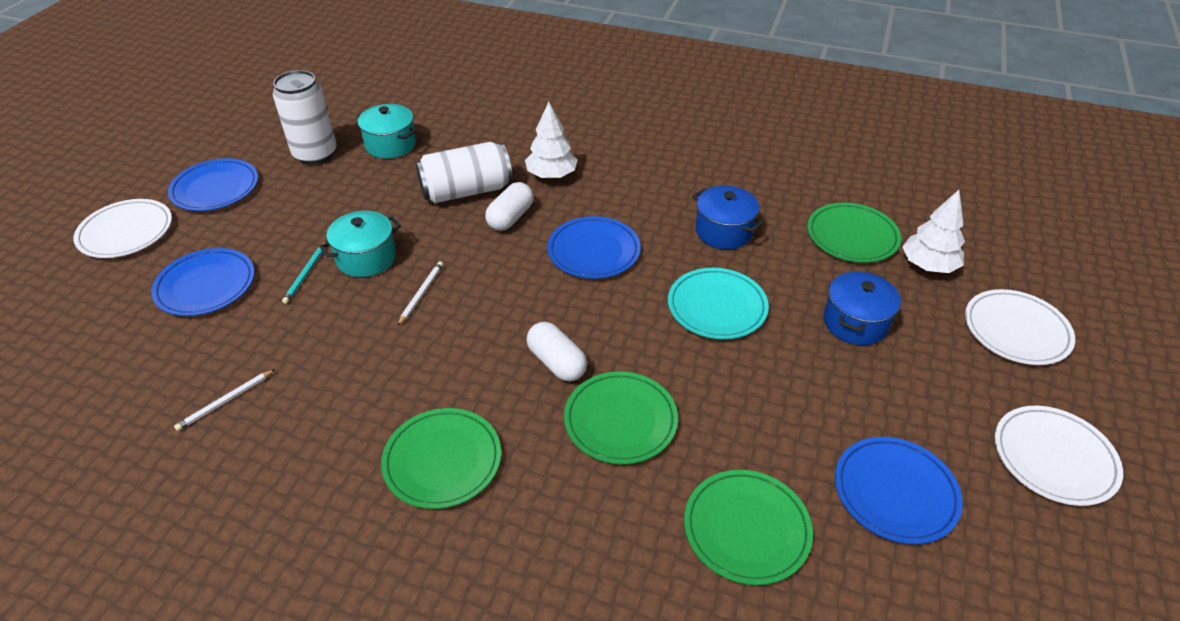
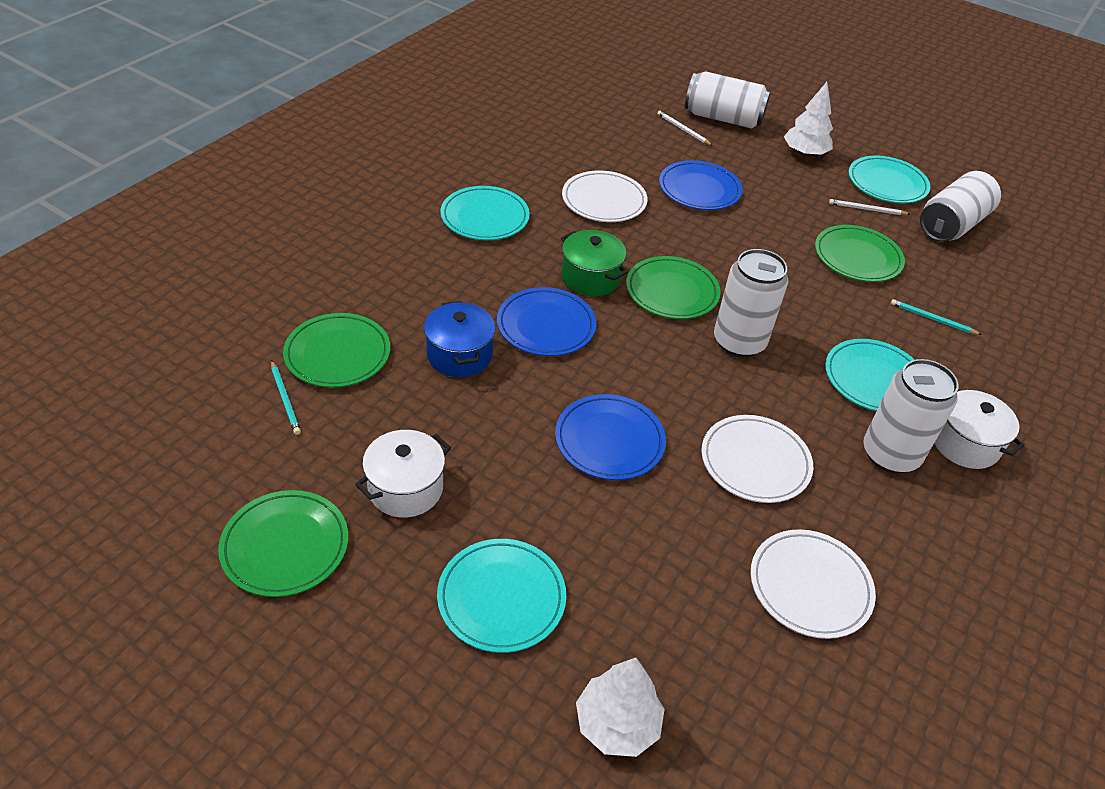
blue plate: [151,248,255,316] [168,158,258,211] [547,216,641,279] [835,437,963,544] = 4 -> [497,287,596,356] [555,394,666,480] [659,160,742,210] = 3
blue pot: [692,185,764,249] [824,271,901,345] = 2 -> [424,301,496,377] = 1
green pot: none = 0 -> [561,230,628,296] = 1
turquoise pencil: [282,241,327,304] = 1 -> [271,360,301,435] [891,299,982,335] = 2
turquoise plate: [668,268,769,339] = 1 -> [437,539,566,653] [440,186,530,240] [825,339,915,411] [848,155,930,203] = 4
turquoise pot: [319,211,401,277] [357,104,417,159] = 2 -> none = 0
white can: [273,70,337,165] [416,142,512,203] = 2 -> [685,71,770,129] [714,249,788,358] [863,359,958,474] [920,171,1001,242] = 4
white capsule: [485,182,534,231] [527,322,587,381] = 2 -> none = 0
white pot: none = 0 -> [355,430,451,518] [934,390,1025,469] = 2

